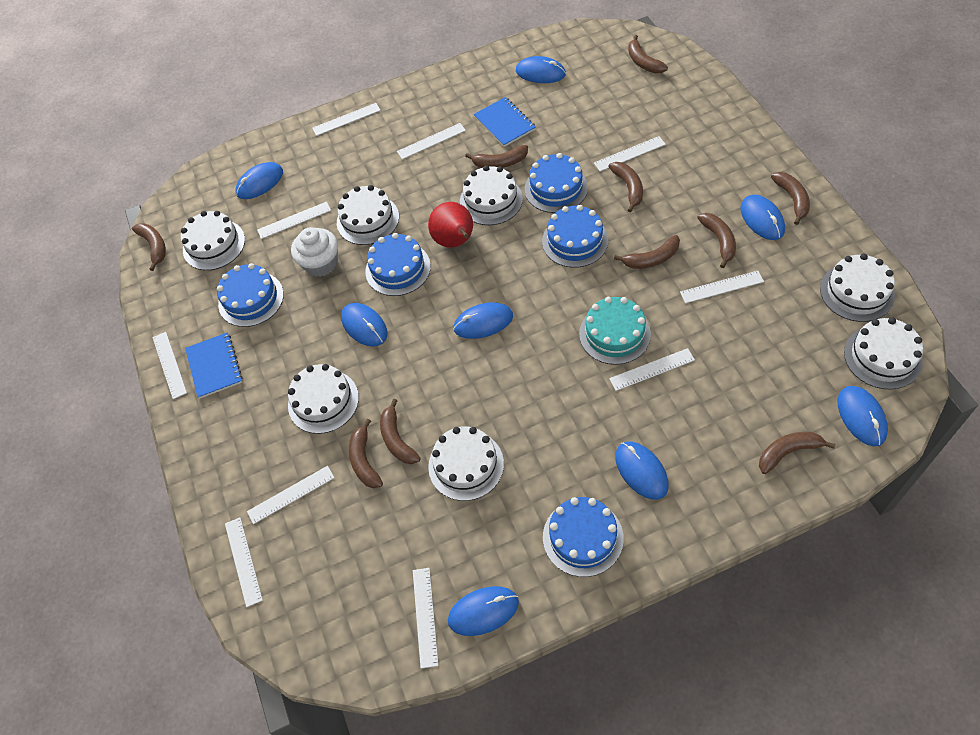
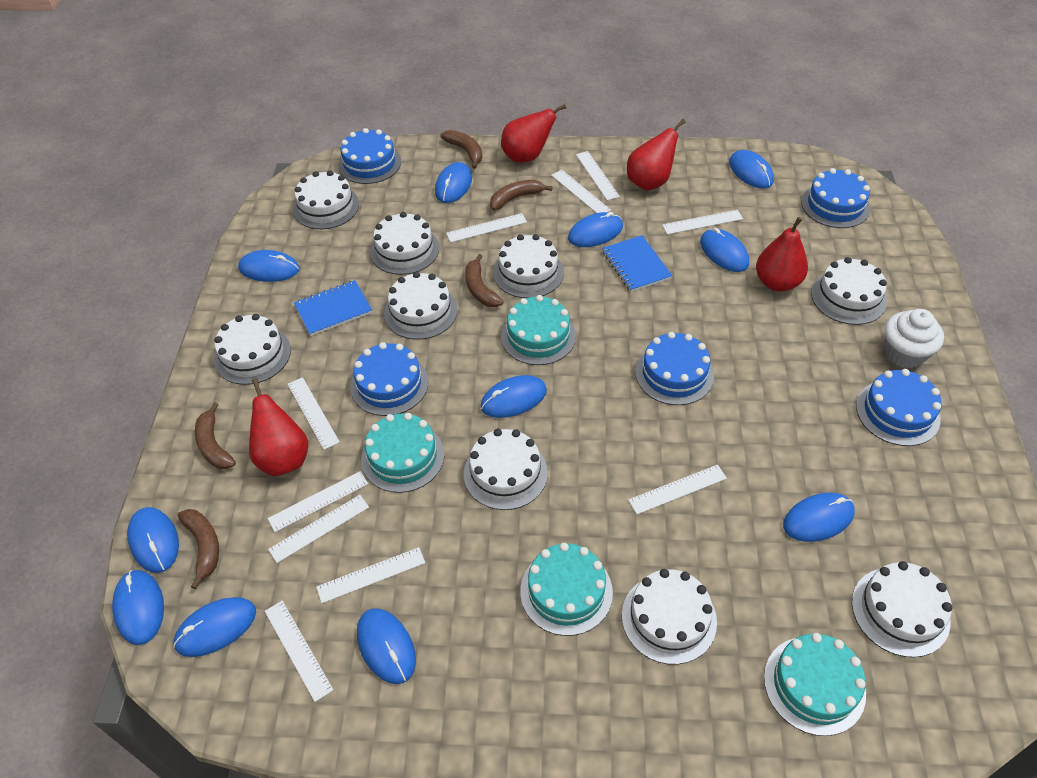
blue mouse: [236,162,283,199] [341,303,387,347] [448,586,519,636] [453,302,513,339] [516,56,566,83] [615,442,668,500] [740,195,785,240] [838,386,888,446] = 8 -> [112,570,164,645] [127,507,179,573] [173,597,256,657] [238,250,299,282] [357,608,416,684] [435,162,472,203] [480,375,547,418] [568,212,623,247] [700,228,749,272] [729,150,774,189] [783,493,855,542] = 11
brown banana: [132,223,166,271] [349,419,383,488] [380,399,420,464] [465,145,528,168] [608,162,643,213] [614,235,680,269] [628,35,668,74] [697,213,736,268] [759,432,835,474] [771,172,810,225] = 10 -> [178,509,219,589] [195,402,236,469] [441,130,482,169] [465,254,503,307] [490,180,553,210] = 5
red pear: [428,202,473,248] = 1 -> [249,378,308,476] [501,104,566,162] [627,119,685,190] [756,217,808,292] = 4
turquoise cake: [579,297,651,365] = 1 -> [361,413,444,493] [501,295,576,365] [520,543,613,636] [764,633,866,736] = 4
white cake: [181,211,245,270] [288,364,359,434] [337,185,399,245] [428,426,504,501] [460,165,523,225] [820,254,895,322] [844,317,923,390] = 7 -> [214,314,291,385] [293,170,359,229] [370,212,439,275] [384,272,457,340] [464,429,548,510] [493,234,564,298] [622,569,717,665] [811,257,887,325] [852,561,952,657] = 9

